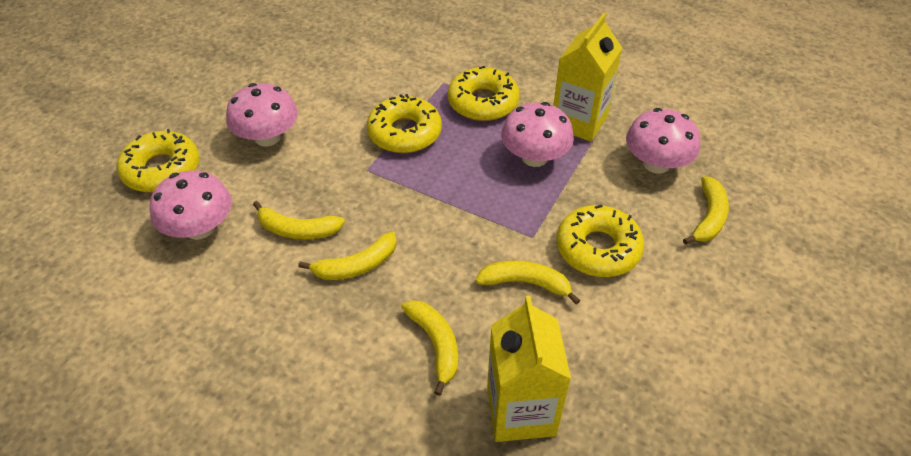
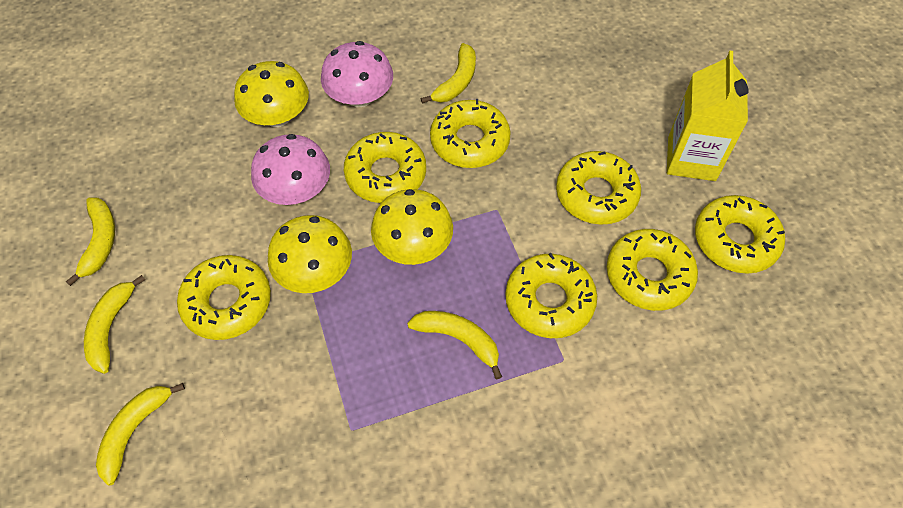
pink mushroom: [150,170,232,240] [226,83,298,146] [501,102,574,167] [626,108,700,174] = 4 -> [251,134,330,205] [321,41,393,107] = 2
yellow carton: [487,296,571,442] [553,13,622,142] = 2 -> [667,51,749,181] = 1
yellow donut: [117,129,199,192] [367,94,442,153] [448,66,520,121] [557,205,644,277] = 4 -> [177,255,271,340] [344,132,426,203] [430,99,511,168] [505,253,597,338] [556,151,641,225] [607,229,698,311] [695,195,785,274] = 7
yellow mushroom: none = 0 -> [234,61,309,127] [268,215,352,293] [371,189,453,265] = 3

